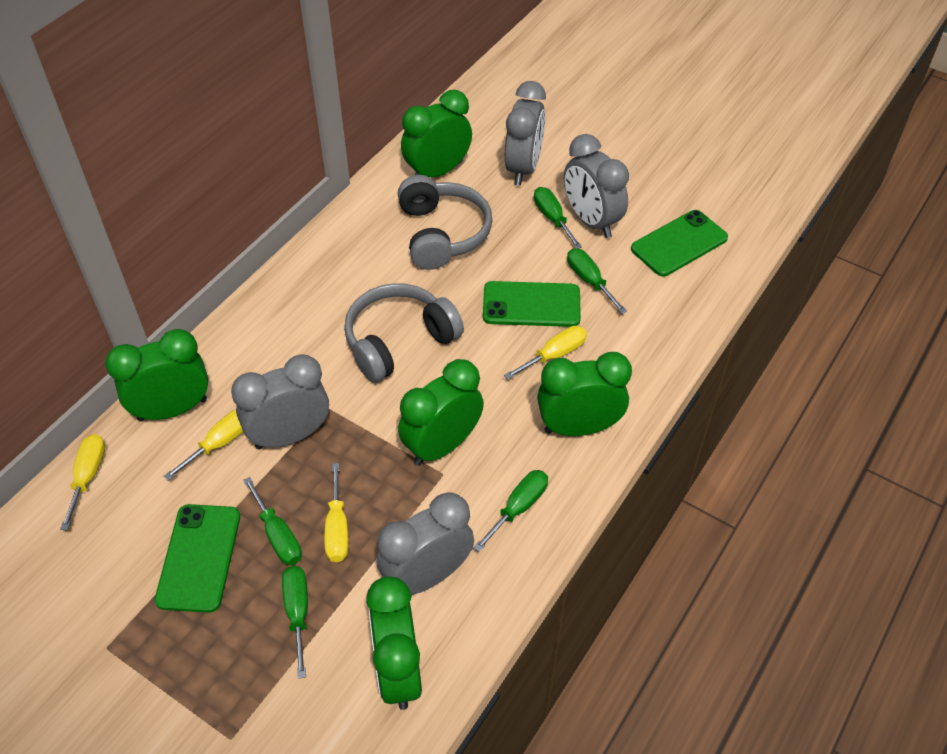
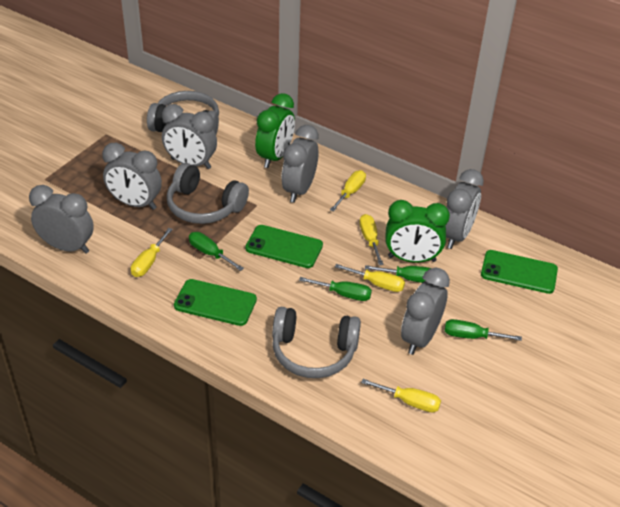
green clock: [105,329,208,421] [366,576,422,710] [398,359,484,466] [401,90,472,177] [537,352,632,436] = 5 -> [255,93,295,168] [385,200,450,263] = 2
green screwdriver: [243,477,302,565] [282,566,308,679] [473,470,548,552] [534,187,582,249] [567,248,627,314] = 5 -> [189,232,244,271] [299,277,372,301] [365,265,431,283] [445,319,522,341] = 4
grey clock: [231,354,329,450] [376,493,474,595] [505,81,546,185] [564,134,629,238] = 4 -> [29,185,94,254] [102,143,162,210] [162,104,217,169] [282,125,319,203] [401,268,450,355] [445,169,484,249] = 6
grey headphones: [344,283,464,383] [398,175,492,270] = 2 -> [147,91,219,134] [167,163,249,224] [272,307,361,378] = 3
yellow screwdriver: [60,434,105,530] [163,409,243,481] [324,463,349,562] [504,326,587,380] = 4 -> [131,228,173,277] [330,170,366,212] [335,264,405,292] [359,214,384,265] [361,379,441,412] = 5

